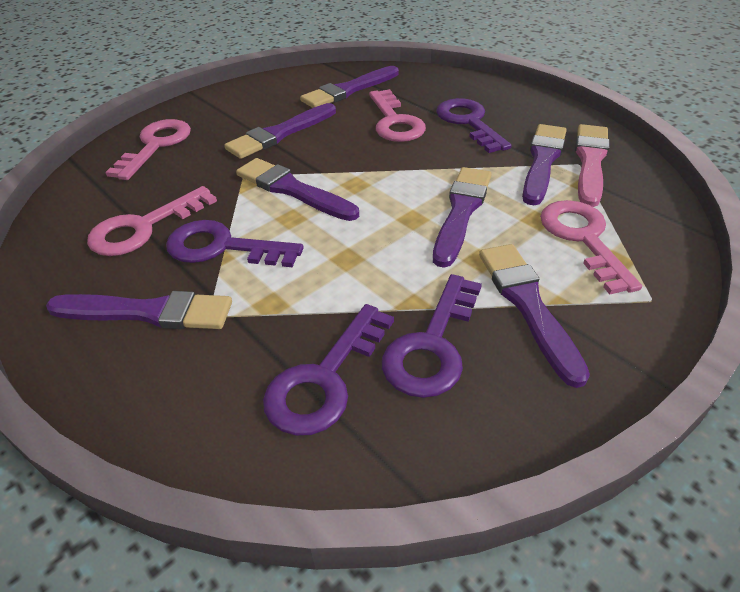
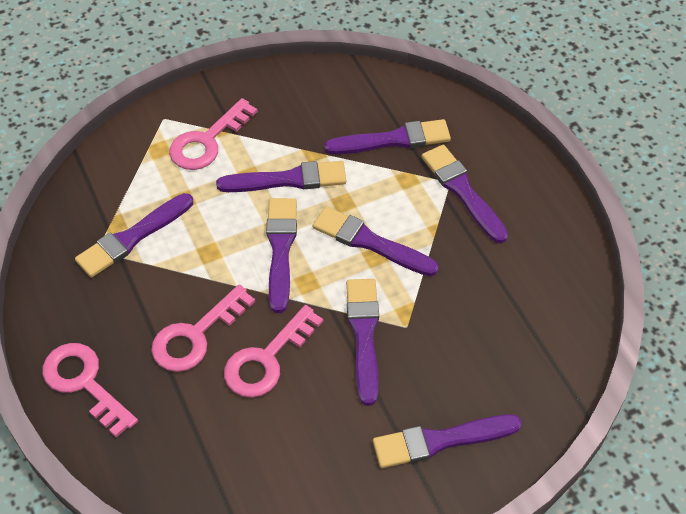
pink brush: [575,124,610,207] = 1 -> none = 0
purple brush: [46,291,232,329] [224,103,336,159] [236,158,359,221] [300,66,399,108] [433,167,492,268] [479,244,590,388] [522,124,567,205] = 7 -> [75,193,193,278] [216,161,346,192] [266,198,297,313] [313,207,439,276] [324,119,451,155] [346,279,379,406] [373,414,522,468] [422,145,508,243] = 8
purple key: [166,220,304,267] [263,304,394,436] [382,274,482,398] [436,98,512,153] = 4 -> none = 0

